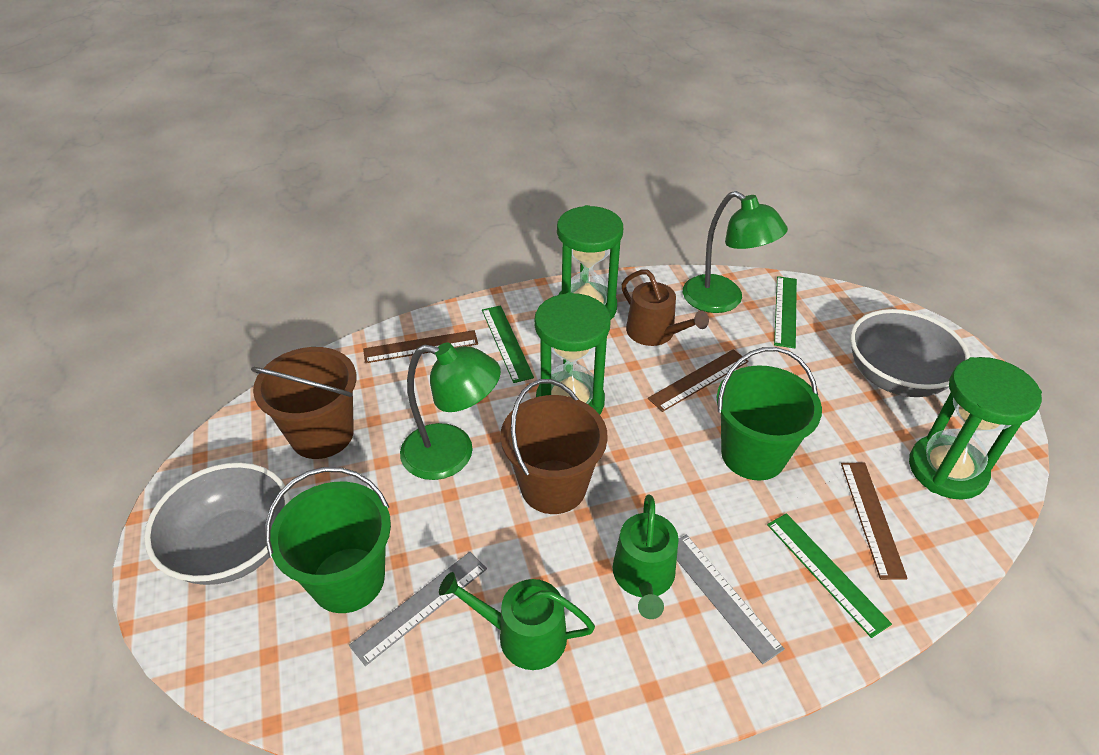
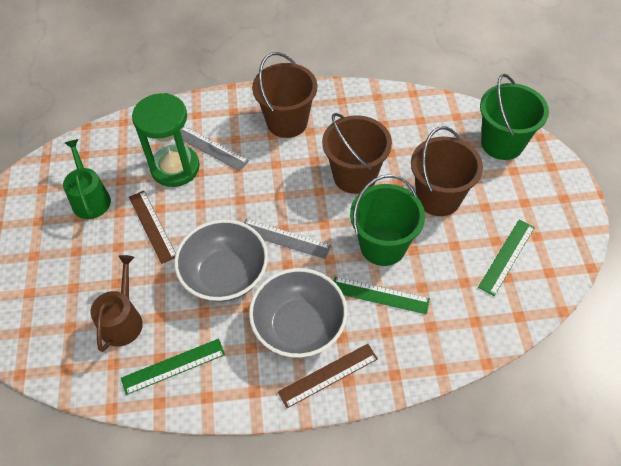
brown bucket: [251,347,356,459] [501,379,608,514] = 2 -> [252,52,317,138] [322,113,392,194] [411,126,483,216] = 3
brown ruler: [363,330,478,363] [648,349,748,412] [841,463,908,580] = 3 -> [129,191,176,264] [278,344,378,408] = 2
green hourglass: [534,292,611,414] [557,205,623,320] [909,357,1042,500] = 3 -> [132,93,200,187] = 1
green lamp: [400,342,501,480] [683,191,788,313] = 2 -> none = 0
green watering can: [439,572,595,670] [613,495,679,619] = 2 -> [63,139,111,219] = 1

